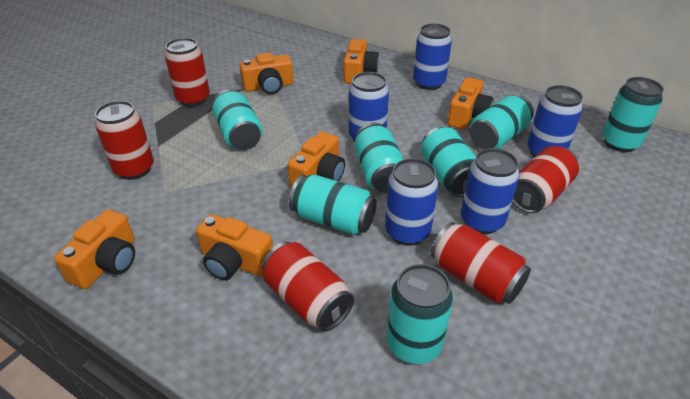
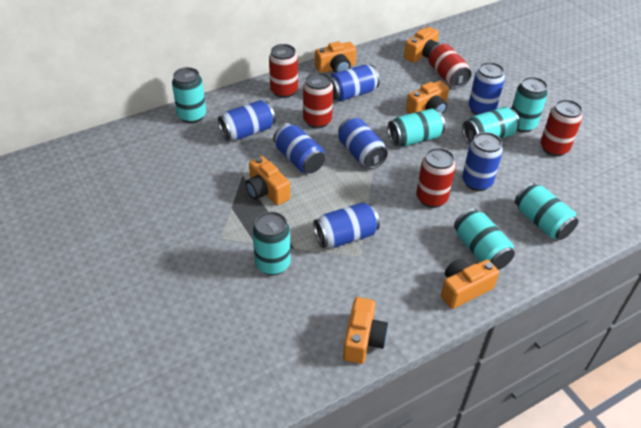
blue can: [349,72,389,141] [385,158,438,246] [413,23,452,90] [461,148,520,234] [527,85,583,157] = 5 -> [218,100,275,141] [273,123,325,173] [313,202,380,248] [330,65,380,101] [338,118,388,169] [462,132,503,191] [469,62,505,115] = 7

